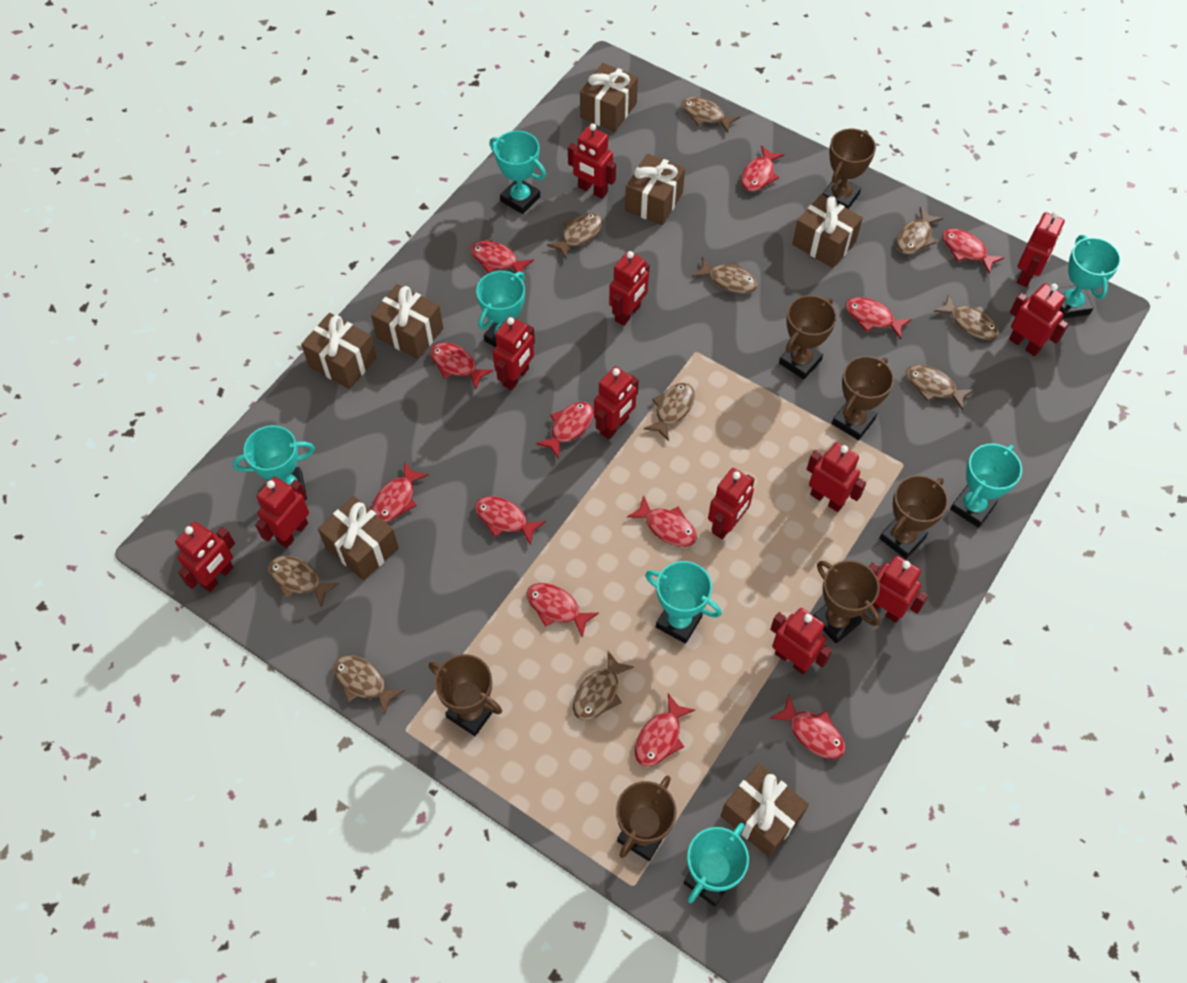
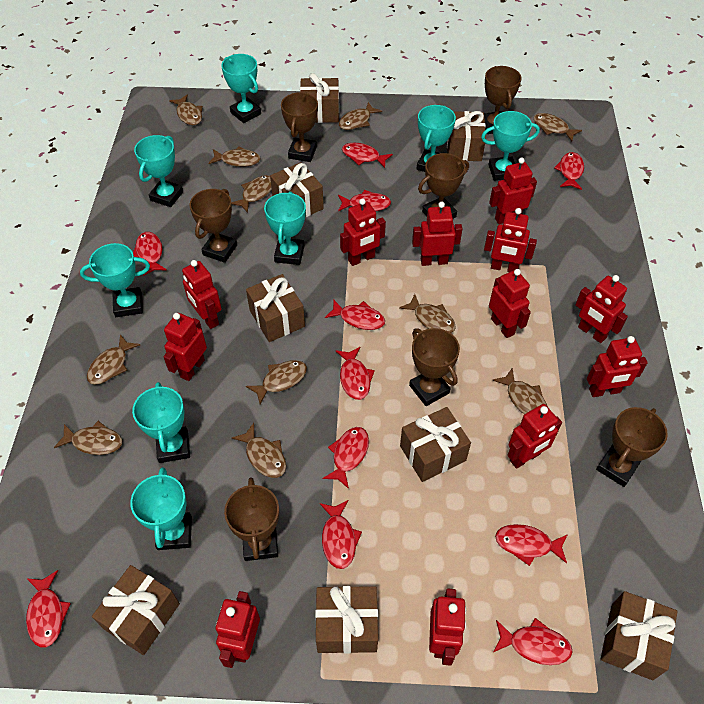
brown fish: [268,556,339,608] [333,655,405,716] [547,213,603,259] [573,651,634,721] [644,383,695,441] [681,97,740,133] [692,257,758,294] [896,207,943,254] [906,365,974,411] [933,294,999,340] = 10 -> [54,421,122,455] [87,334,140,385] [169,94,203,125] [209,146,260,167] [231,175,272,213] [232,423,286,478] [246,360,307,404] [339,102,382,130] [399,294,456,333] [492,367,548,414] [533,113,582,141] = 11
brown gift: [301,313,377,389] [318,496,399,581] [371,284,443,359] [580,63,638,132] [625,153,685,225] [721,763,809,857] [792,194,863,268] = 7 -> [92,565,180,655] [246,274,305,342] [270,162,324,217] [300,73,339,123] [315,586,378,653] [400,407,471,482] [447,111,486,161] [601,591,677,680] = 8
red fish: [371,462,429,522] [430,342,493,389] [470,240,534,277] [475,496,546,545] [526,583,599,638] [536,402,594,459] [627,495,697,547] [635,694,695,767] [741,145,784,192] [770,695,845,759] [845,297,912,339] [942,228,1005,273] = 12 -> [26,570,71,648] [133,232,167,276] [320,500,362,569] [323,427,369,489] [325,299,385,330] [336,347,375,400] [338,190,391,211] [342,143,393,168] [493,618,573,665] [495,524,568,566] [554,152,584,190] = 11
turquoise trophy: [233,425,315,500] [476,271,525,347] [489,131,546,214] [645,561,722,644] [684,823,749,907] [950,444,1022,528] [1057,235,1121,319] = 7 -> [80,243,150,317] [130,467,192,550] [132,382,190,463] [134,135,183,207] [221,54,261,123] [264,191,306,265] [417,105,456,172] [481,111,540,181] = 8

